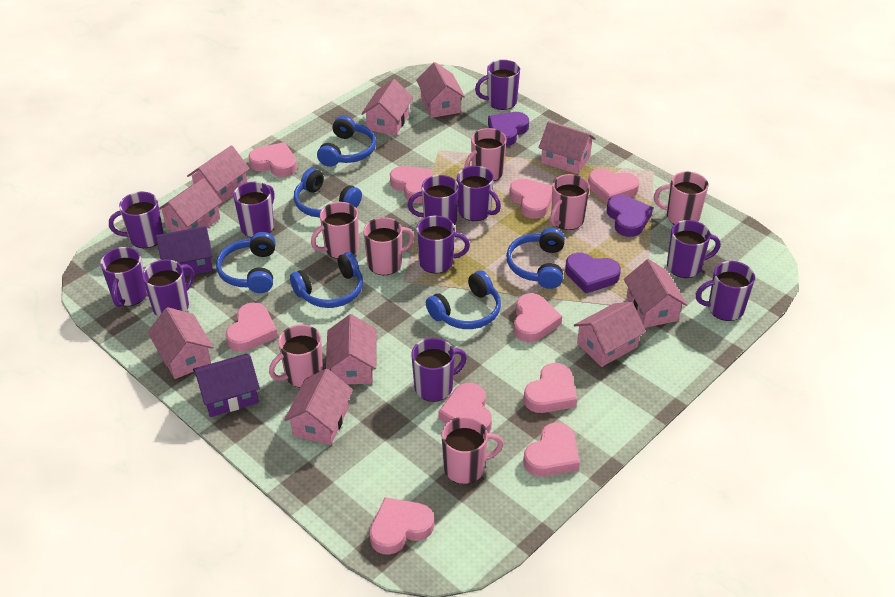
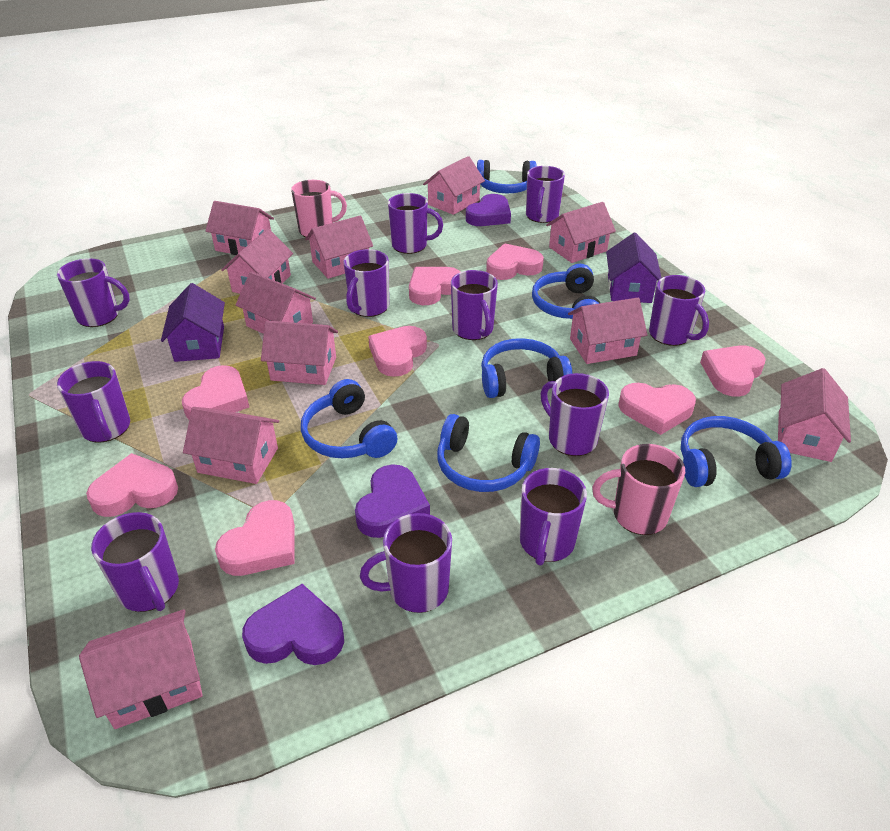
pink heart: [226,302,278,352] [248,142,297,177] [370,497,434,555] [390,166,433,203] [439,383,492,433] [509,179,552,219] [514,293,562,342] [524,363,577,413] [524,422,580,477] [588,168,639,203] = 10 -> [86,453,178,517] [182,365,249,419] [215,500,295,576] [368,326,427,377] [409,267,460,305] [486,243,544,280] [618,383,696,435] [700,345,766,397] = 8
pink house: [148,307,213,379] [159,178,222,232] [187,145,250,206] [284,369,353,445] [326,314,376,384] [361,79,413,136] [416,62,465,118] [538,121,596,174] [574,302,646,367] [624,259,687,328] = 10 -> [79,609,203,729] [183,407,279,484] [205,201,274,255] [221,229,293,294] [236,271,316,334] [261,321,338,385] [305,216,373,279] [423,156,485,215] [546,202,616,263] [568,298,647,364] [778,368,851,462] = 11
pink mug: [269,324,323,388] [311,202,359,259] [363,217,414,275] [441,417,504,484] [464,128,507,181] [550,174,590,230] [654,172,708,224] = 7 -> [291,180,347,237] [592,444,685,535] = 2

